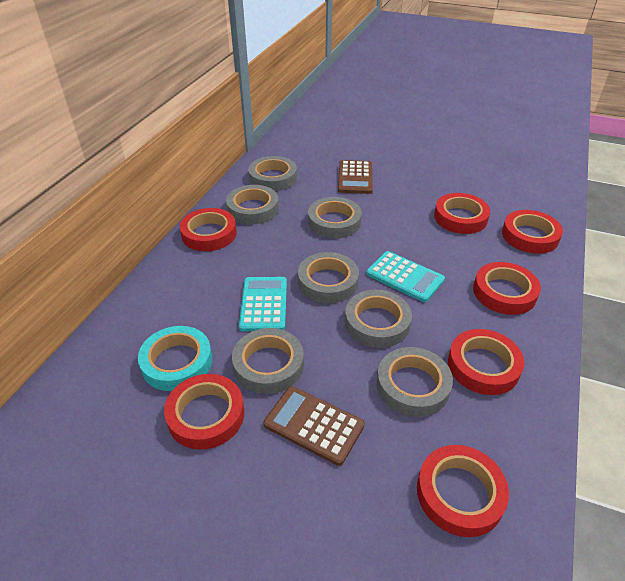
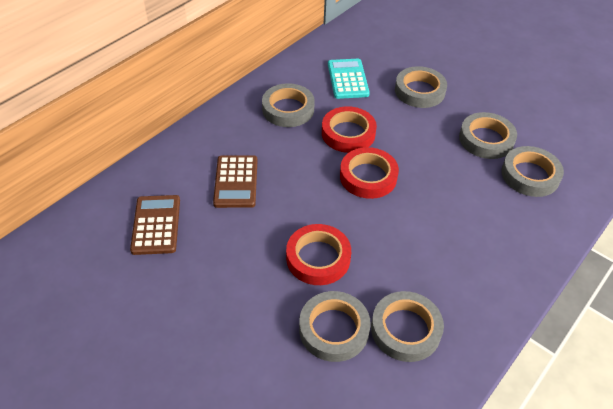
grey tape: [226,185,279,224] [232,328,304,394] [248,156,297,191] [298,252,359,303] [308,197,362,239] [345,290,412,348] [377,347,453,417] = 7 -> [262,83,315,127] [299,291,371,362] [371,291,444,362] [395,66,447,108] [459,112,517,159] [501,146,564,197] = 6
red tape: [164,374,244,450] [180,208,237,251] [417,445,509,537] [434,193,490,234] [448,329,525,395] [473,262,541,315] [502,210,563,254] = 7 -> [286,224,351,285] [322,106,377,153] [340,147,399,199] = 3
turquoise calculator: [239,277,287,332] [366,251,445,302] = 2 -> [328,59,370,99] = 1
turquoise tape: [138,326,212,391] = 1 -> none = 0

